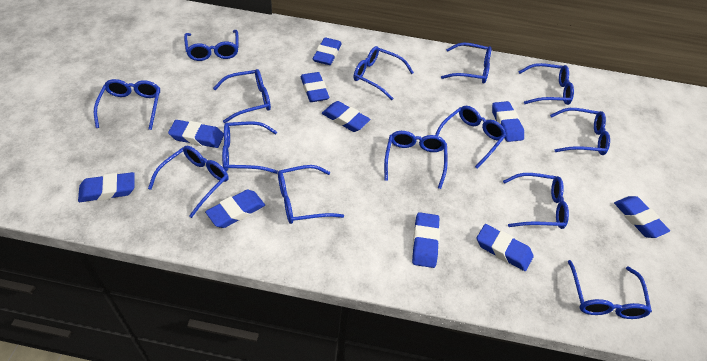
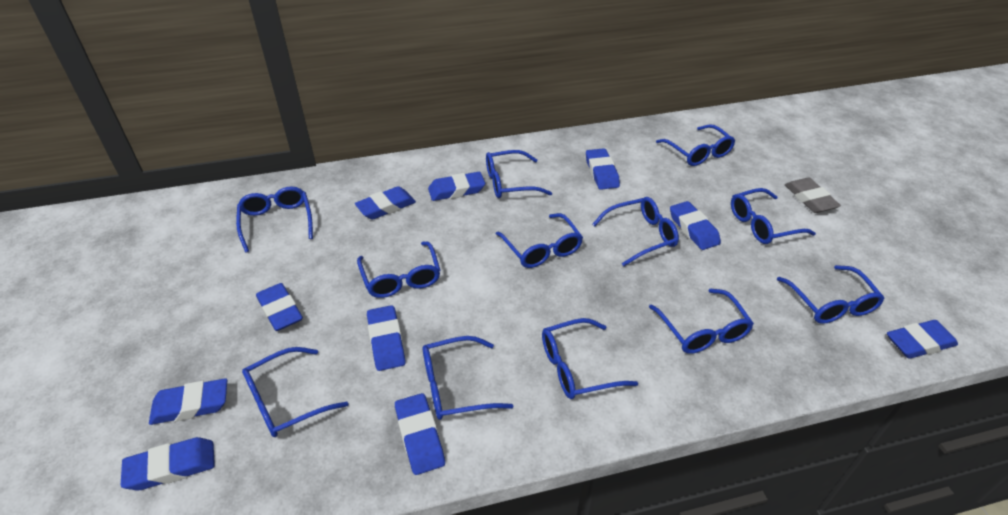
blue glasses: [94,79,160,130] [148,146,229,218] [184,30,239,61] [213,69,271,123] [222,121,278,174] [278,165,344,224] [353,46,414,100] [384,131,448,189] [435,106,506,169] [441,43,492,84] [503,173,569,229] [518,63,574,105] [550,108,610,155] [568,260,652,319] = 14 -> [236,186,313,253] [242,347,348,437] [357,242,440,298] [423,336,513,420] [486,150,552,198] [496,213,583,268] [542,318,638,399] [592,197,679,266] [649,289,754,354] [656,124,735,166] [731,188,816,244] [777,265,885,324] = 12
grey eraser: none = 0 -> [785,178,841,213] = 1

